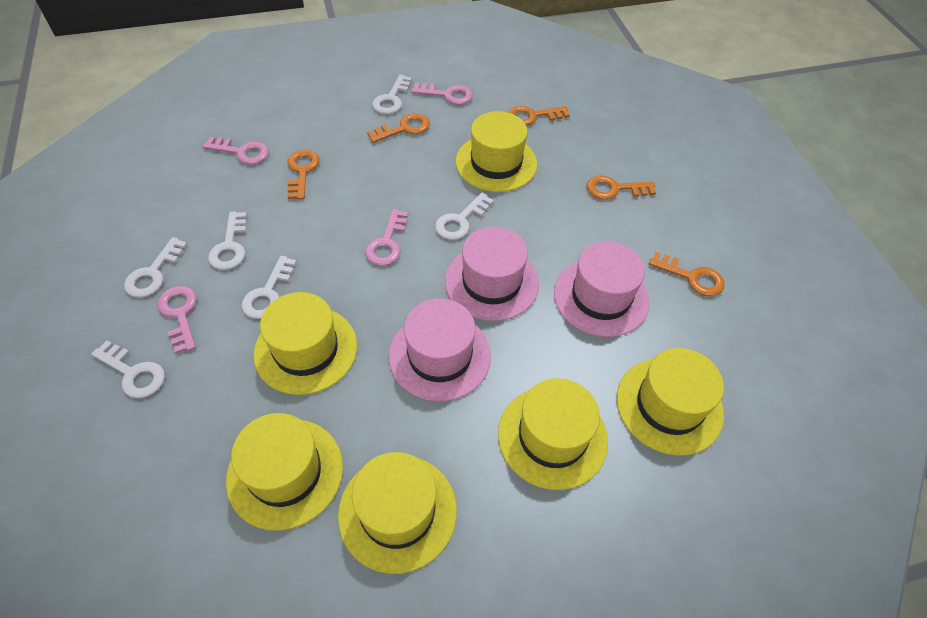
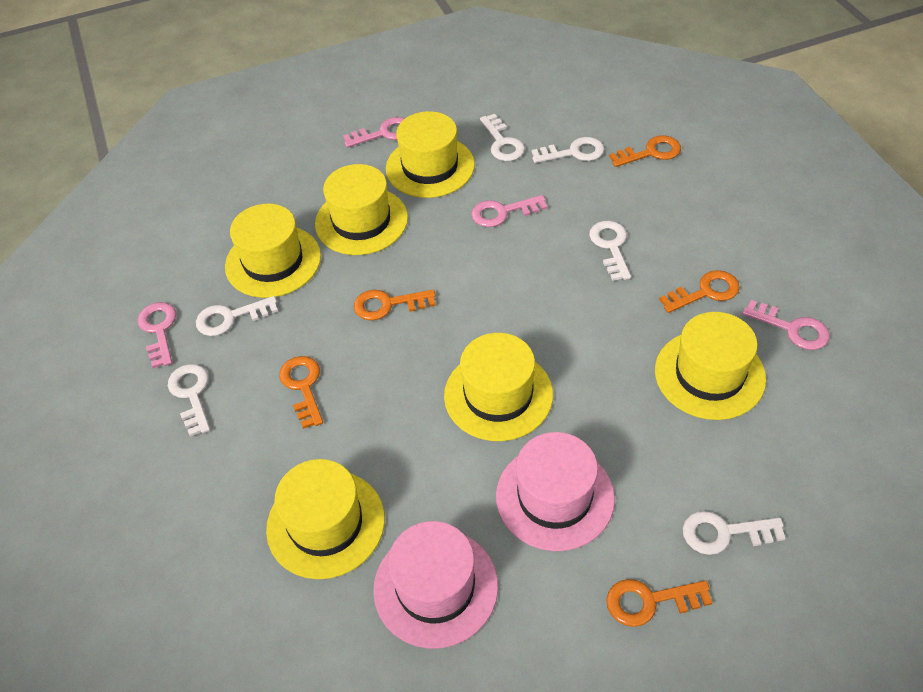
pink hat: [389,298,491,402] [445,227,539,321] [554,242,650,337] = 3 -> [373,521,498,649] [496,432,615,551] = 2

